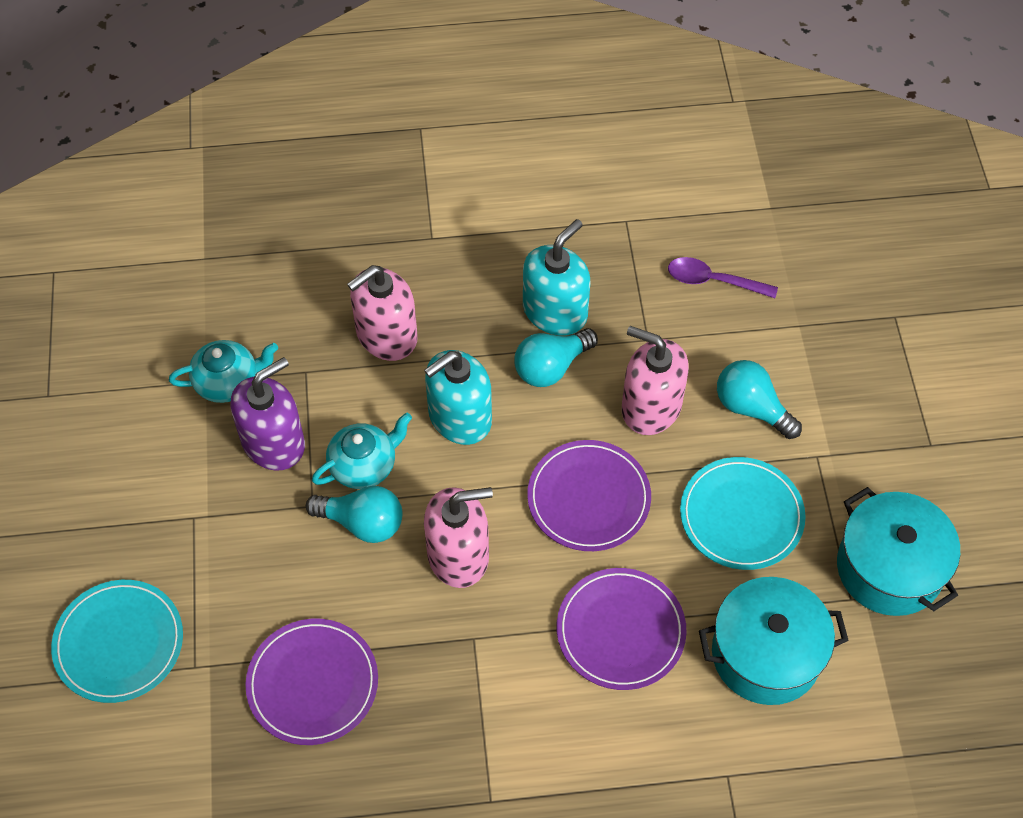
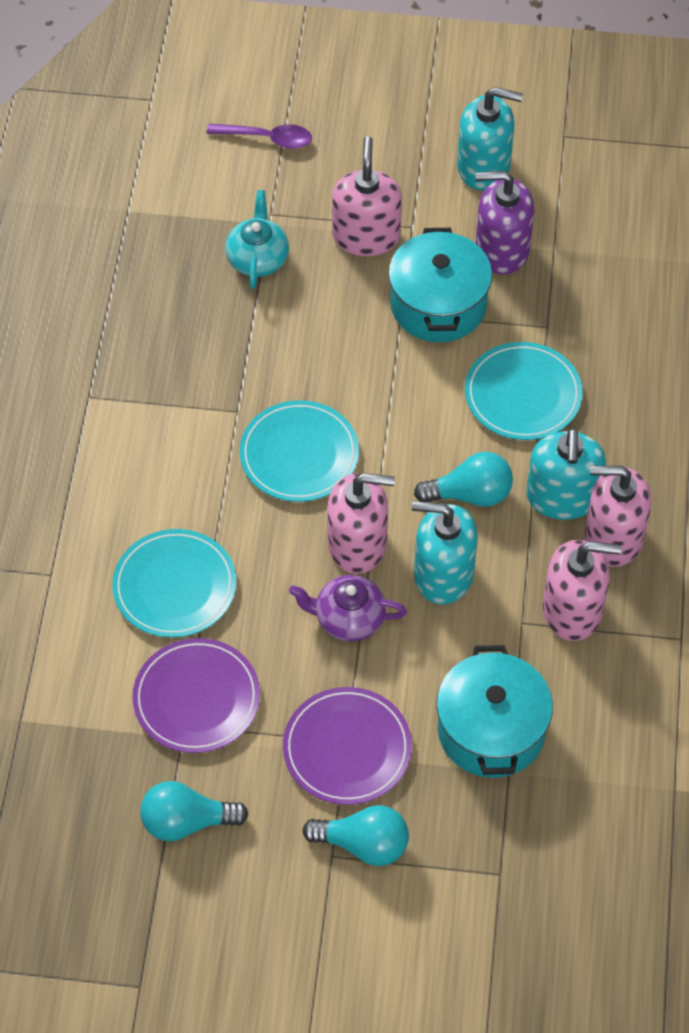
pink soap dispenser: [347,265,418,361] [424,487,493,588] [622,326,689,435] = 3 -> [327,473,395,574] [332,136,402,256] [543,540,622,641] [585,466,651,567] = 4
purple plate: [245,619,378,745] [527,440,651,551] [557,568,687,690] = 3 -> [132,638,260,753] [283,687,412,805] = 2
purple teapot: none = 0 -> [289,575,407,641] = 1
turquoise plate: [51,580,183,703] [680,457,806,570] = 2 -> [112,529,236,638] [240,400,359,502] [465,342,583,440] = 3
turquoise soap dispenser: [424,350,492,445] [523,219,590,336] = 2 -> [412,501,478,604] [457,87,523,190] [526,428,606,520] = 3
turquoise teapot: [169,340,278,403] [312,413,412,489] = 2 -> [225,190,289,289] = 1

